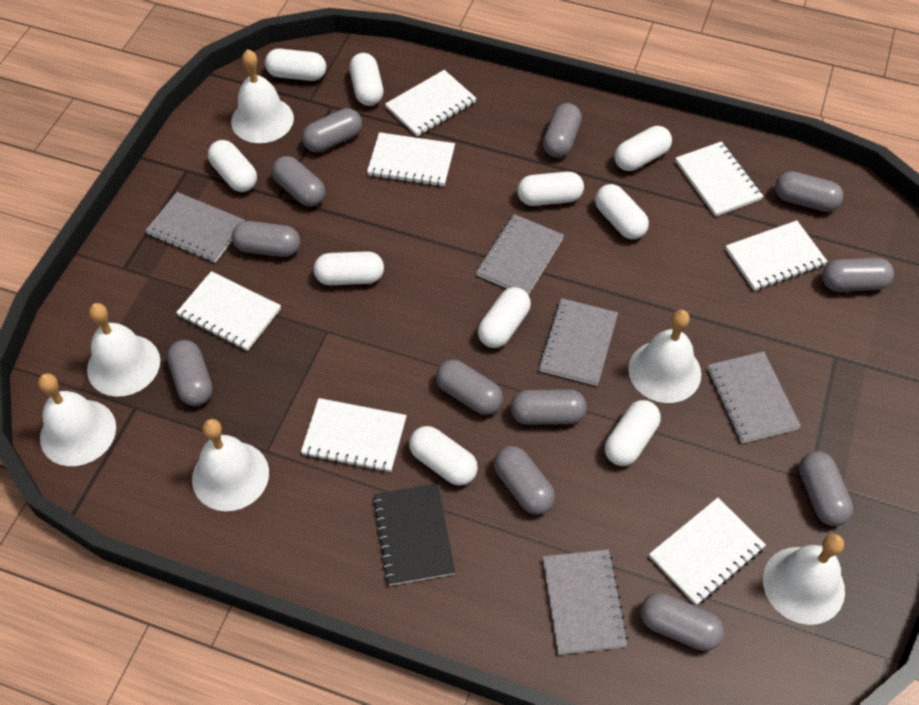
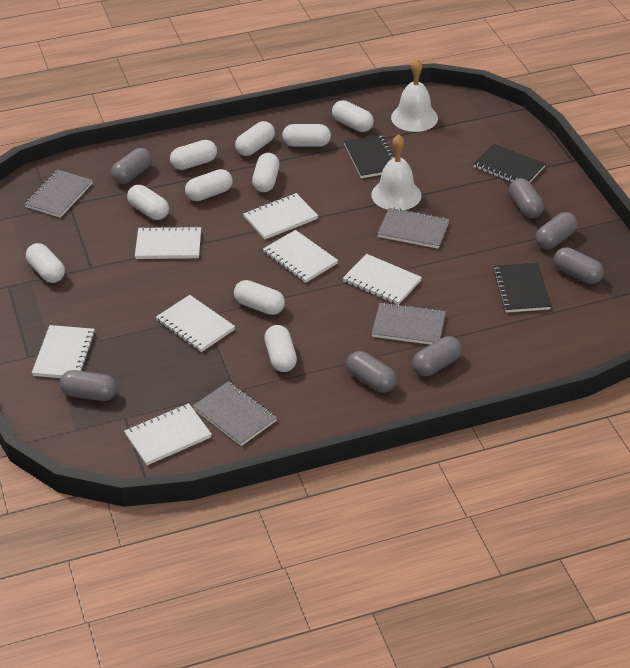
black notebook: [373,484,455,586] = 1 -> [344,134,395,178] [473,144,546,182] [493,263,551,313] = 3
grey capsule: [167,340,213,406] [232,221,300,257] [272,156,325,207] [302,108,362,153] [436,360,503,415] [494,446,555,515] [510,389,587,425] [543,103,582,158] [640,593,724,651] [775,171,844,212] [799,451,853,526] [822,258,894,292] = 12 -> [59,370,117,401] [111,148,152,184] [346,351,397,393] [412,336,462,376] [509,178,544,218] [535,212,578,249] [554,247,604,284] = 7
grey notebook: [145,192,245,263] [476,214,564,295] [538,298,618,386] [542,549,628,655] [707,351,801,443] = 5 -> [24,170,93,218] [193,381,277,446] [372,302,446,345] [377,208,449,249] = 4
white bell: [38,373,116,466] [87,303,160,397] [192,419,269,511] [231,49,294,143] [628,310,701,403] [763,534,845,625] = 6 -> [371,134,422,210] [391,58,438,132] = 2

